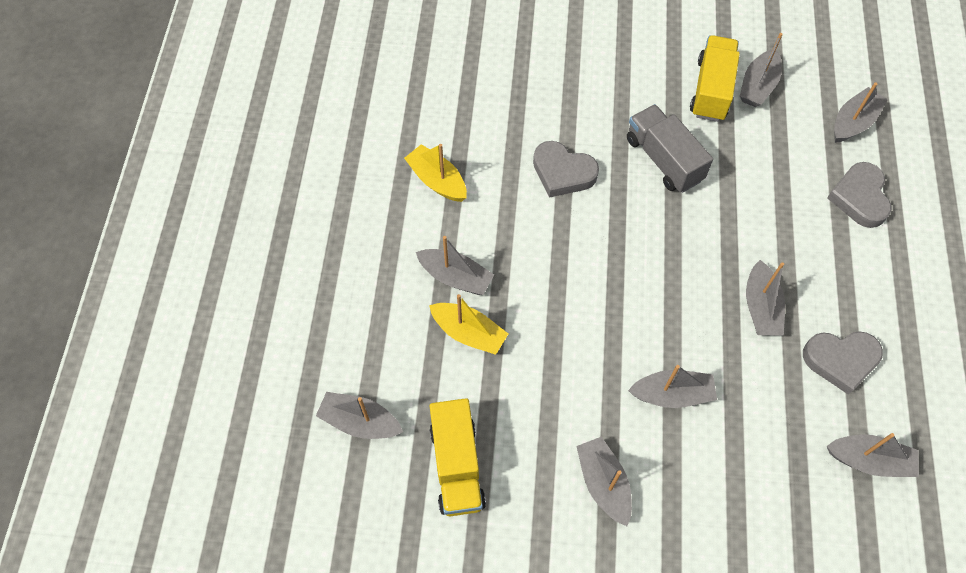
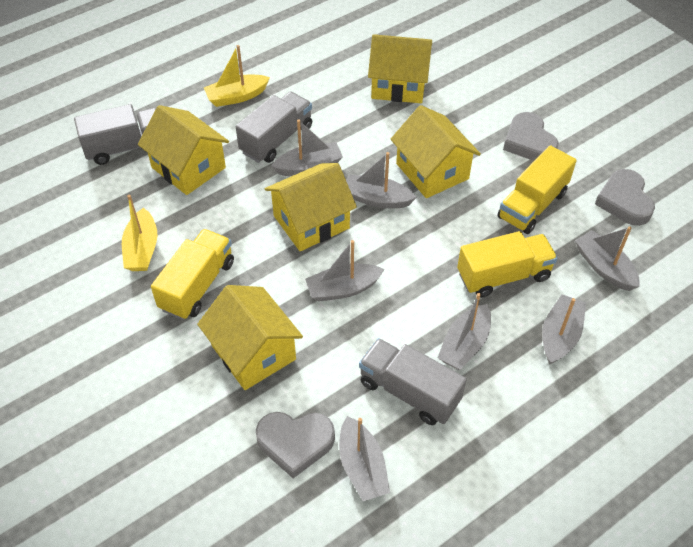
grey boat: [316,392,403,439] [416,236,494,295] [576,436,632,526] [628,365,717,408] [740,33,783,107] [746,260,785,335] [827,433,919,477] [834,82,888,143] = 8 -> [271,120,343,176] [305,240,385,302] [339,416,390,501] [346,152,417,208] [437,293,491,370] [542,294,586,364] [575,226,640,291] = 7
grey truck: [627,104,713,193] = 1 -> [74,104,156,165] [236,92,312,163] [359,338,467,425] = 3
yellow house: none = 0 -> [138,105,229,195] [197,285,303,390] [265,163,357,251] [368,34,432,103] [391,105,481,198] = 5
yellow truck: [430,398,486,516] [690,35,740,122] = 2 -> [151,229,234,320] [457,231,558,298] [497,145,577,234] = 3

